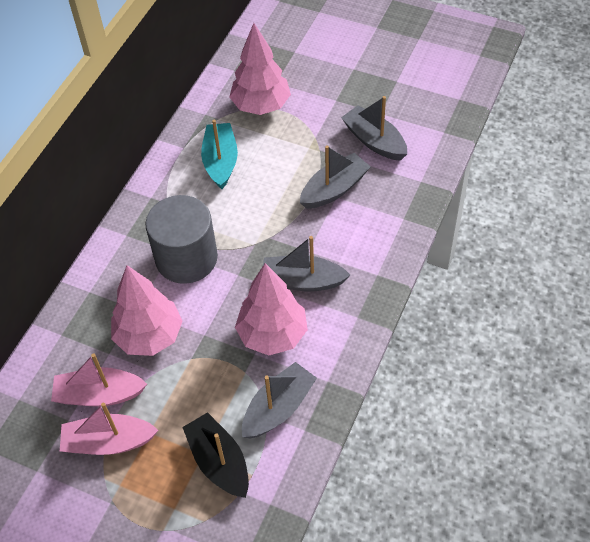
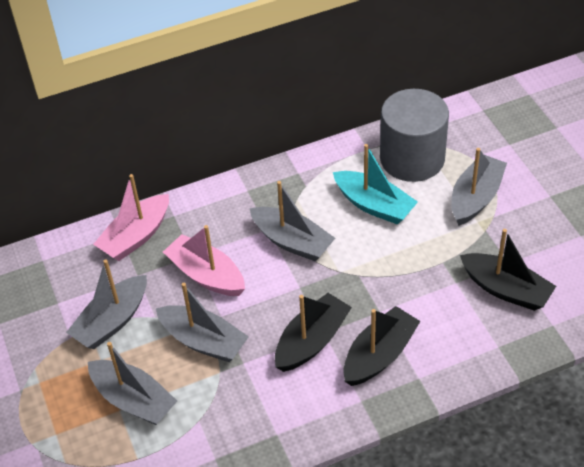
black boat: [182,412,249,498] = 1 -> [275,293,352,372] [343,306,420,386] [460,229,556,311] = 3
grey boat: [242,362,317,438] [263,236,350,291] [300,145,371,209] [341,96,407,161] = 4 -> [66,259,147,349] [88,342,177,425] [156,283,249,362] [249,181,335,261] [451,148,507,226] = 5
pink tree: [111,265,183,356] [229,23,291,115] [235,263,308,355] = 3 -> none = 0

